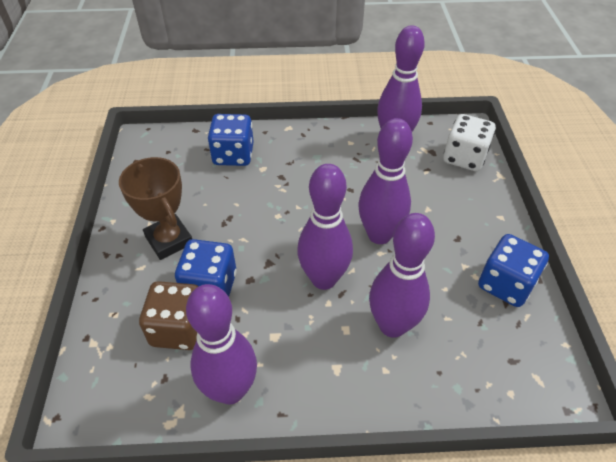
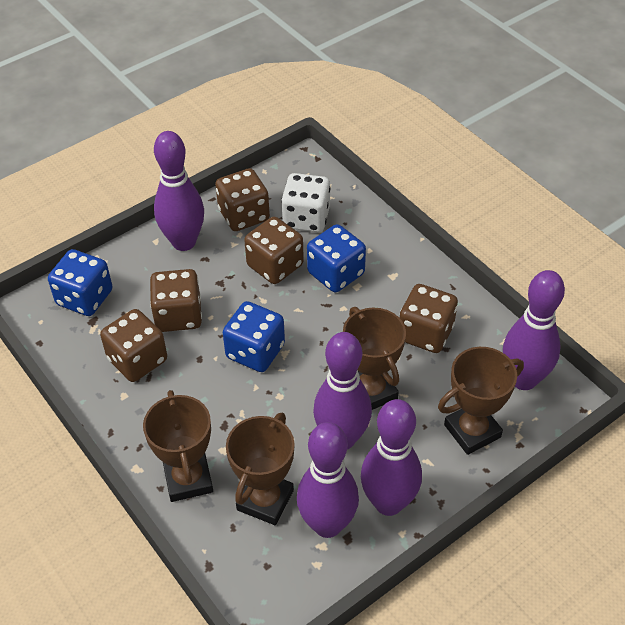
brown dice: [139,281,199,350] = 1 -> [100,309,167,382] [150,269,202,332] [215,168,270,231] [244,217,304,284] [400,284,458,353] = 5
brown trophy: [119,157,192,260] = 1 -> [143,390,213,502] [226,413,295,525] [343,307,406,410] [438,347,524,455] = 4

